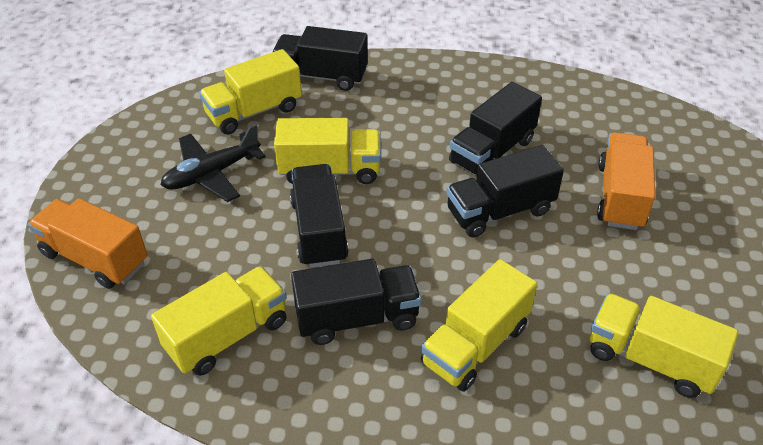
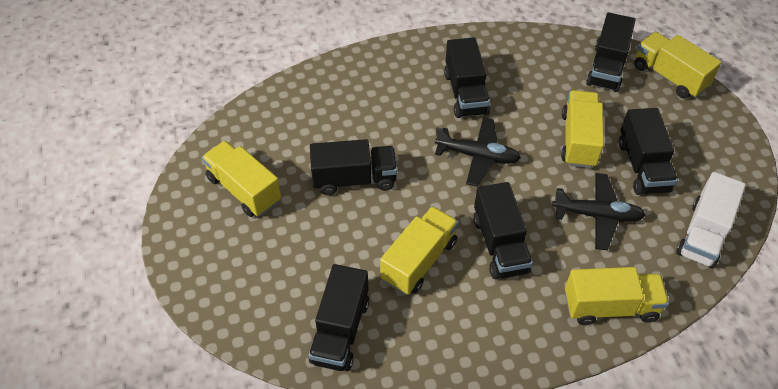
black plane: [161,124,266,202] = 1 -> [435,117,521,186] [552,173,645,250] = 2
black truck: [273,26,368,91] [290,164,349,268] [291,259,421,345] [446,145,564,238] [449,82,542,175] = 5 -> [309,264,369,371] [310,139,397,195] [444,37,490,118] [473,182,533,279] [586,13,635,92] [619,108,678,195] = 6
orange truck: [28,198,147,289] [597,132,655,230] = 2 -> none = 0
white truck: none = 0 -> [676,172,746,268] = 1

